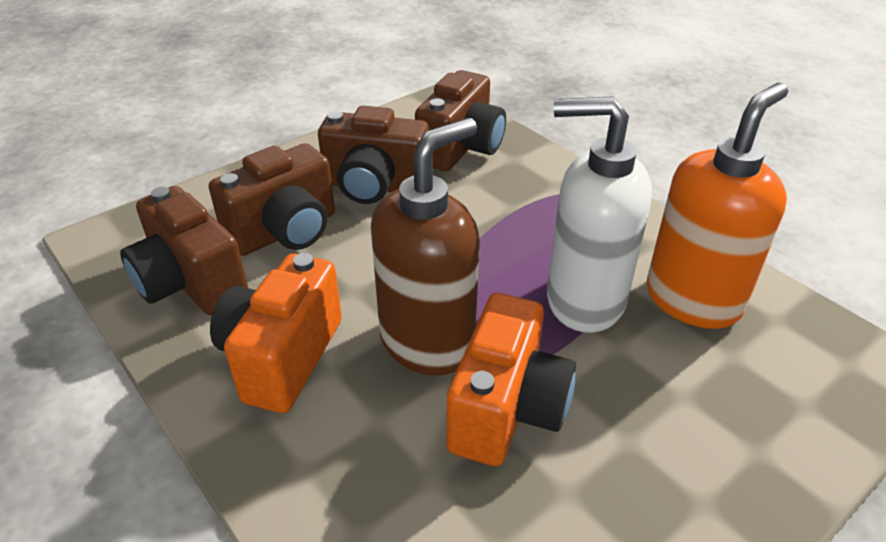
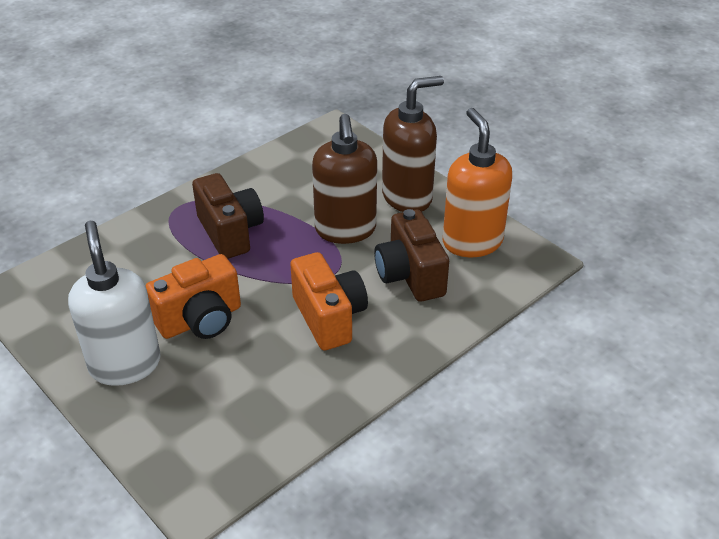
brown camera: [120,186,248,315] [209,143,335,256] [318,106,429,204] [415,70,506,171] = 4 -> [192,173,264,259] [374,209,449,302] = 2
brown soap dispenser: [371,118,480,375] = 1 -> [312,114,377,244] [382,76,444,212] = 2

